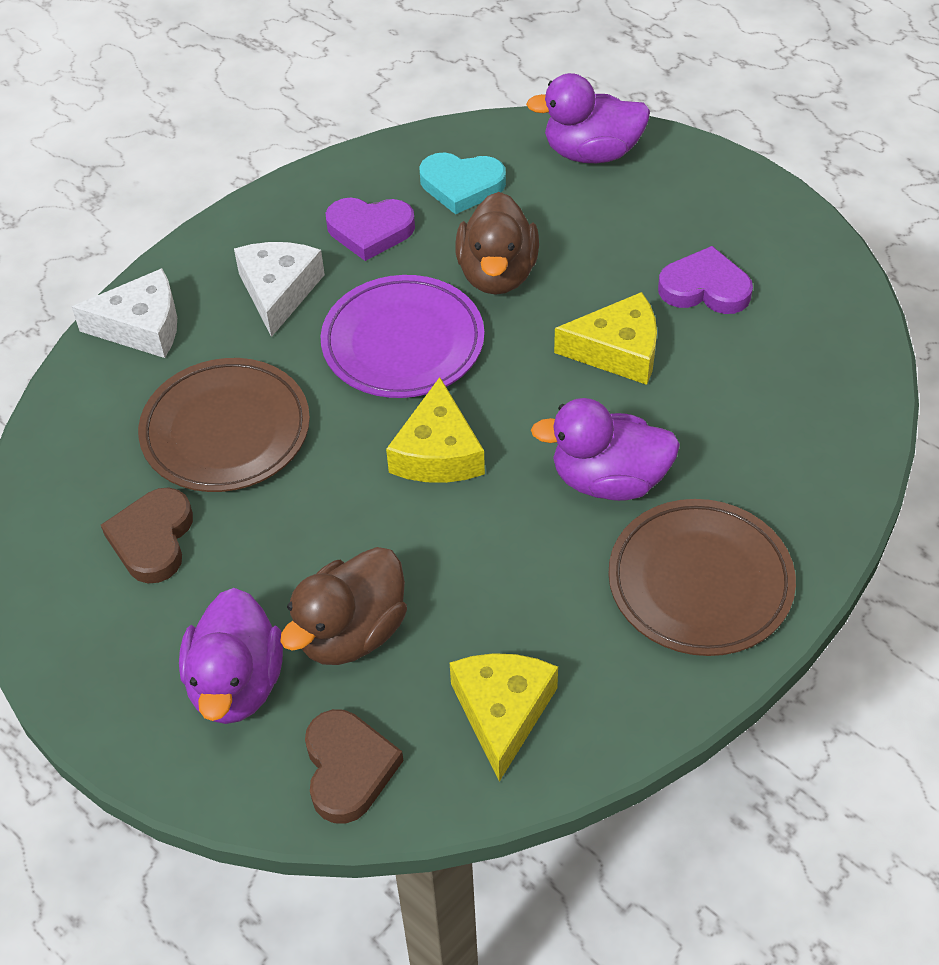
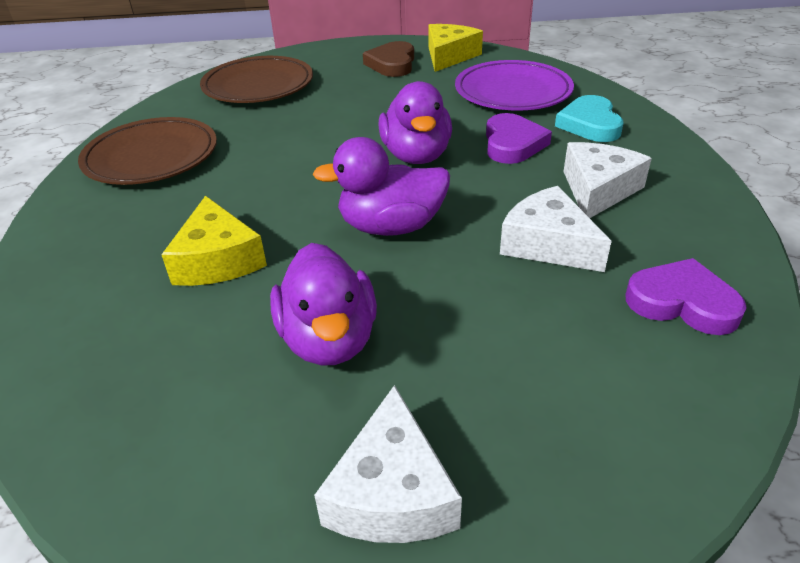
brown duck: [280,547,407,665] [455,192,539,295] = 2 -> none = 0
brown heart: [101,487,193,583] [305,709,403,824] = 2 -> [363,41,414,77] = 1
white cheese: [72,268,177,358] [234,242,325,337] = 2 -> [314,385,462,543] [500,186,612,272] [563,142,652,218] = 3
yellow cheese: [386,377,485,483] [450,653,558,782] [554,292,657,385] = 3 -> [161,196,267,286] [428,24,483,72] = 2

